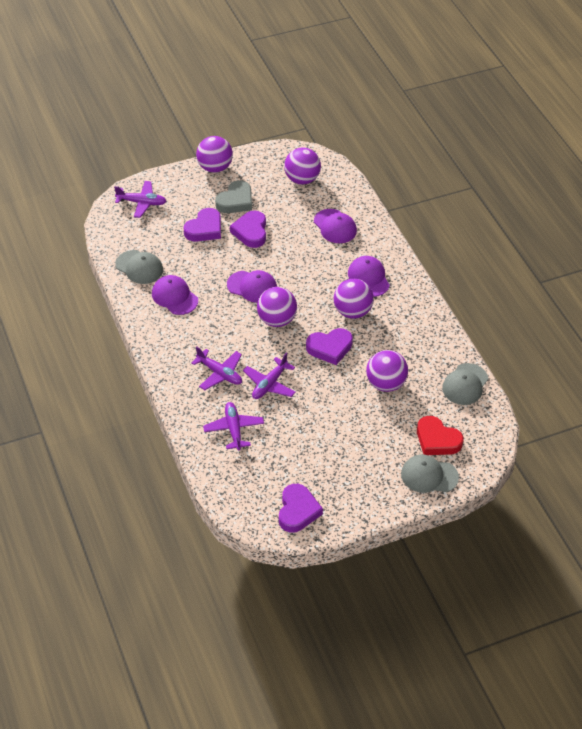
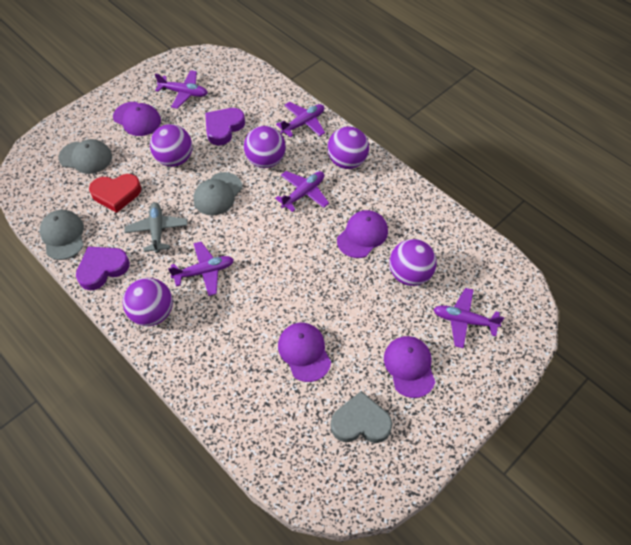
grey plane: none = 0 -> [124,202,188,253] = 1
purple heart: [184,208,221,242] [230,211,266,248] [279,484,323,533] [306,328,353,365] = 4 -> [76,247,130,290] [205,108,245,145] = 2
purple plane: [114,181,166,218] [191,346,242,390] [203,402,264,450] [243,352,296,399] = 4 -> [155,70,208,109] [168,242,234,296] [275,171,329,212] [276,102,325,137] [433,288,504,348] = 5

